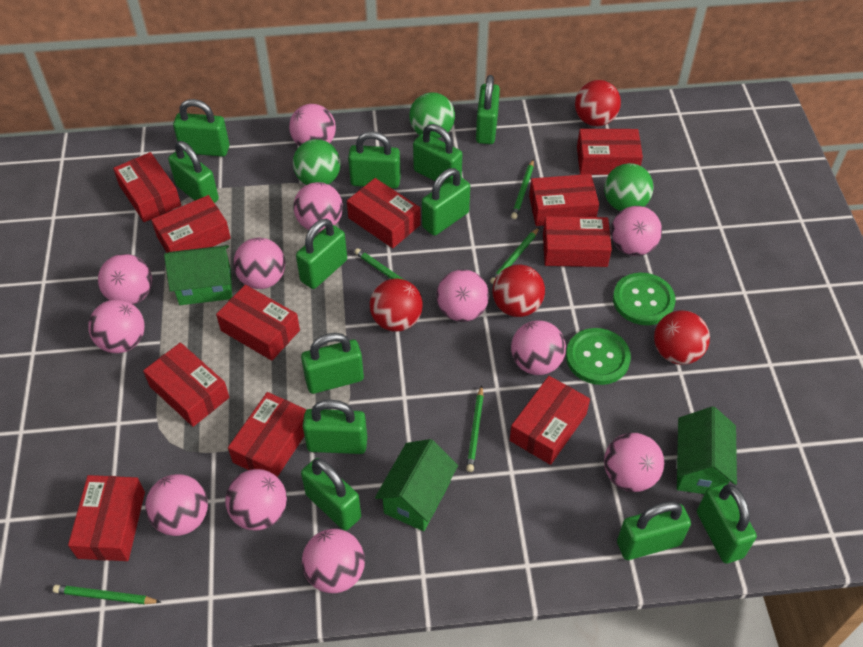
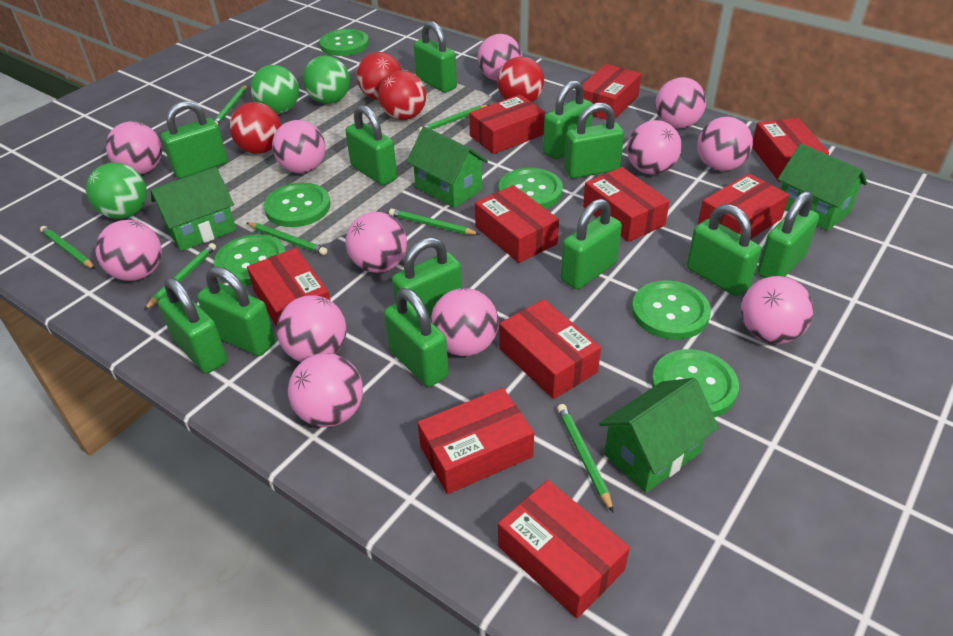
green button: [566,328,631,385] [613,273,676,325] = 2 -> [214,234,286,286] [264,183,330,227] [319,29,369,56] [499,168,563,209] [632,280,711,340] [652,349,739,417] = 6
green house: [164,245,232,305] [375,439,458,531] [676,406,737,494] = 3 -> [151,167,236,251] [406,127,488,208] [599,378,719,493] [778,143,867,231] = 4
green pencil: [53,585,161,605] [354,248,422,296] [466,385,484,472] [490,227,540,284] [511,159,534,219] = 5 -> [40,226,95,269] [144,243,216,310] [214,85,247,125] [247,222,327,255] [389,209,480,235] [418,105,489,133] [557,404,614,513] = 7
red box: [68,475,145,561] [113,152,181,222] [143,342,229,427] [151,195,231,253] [216,285,300,361] [228,392,307,477] [347,178,421,248] [510,376,590,465] [529,174,599,226] [543,216,612,267] [577,129,643,175] = 11 -> [247,248,331,327] [418,388,534,494] [469,94,545,154] [475,185,559,263] [498,480,630,619] [499,299,601,399] [582,64,641,120] [583,167,670,242] [698,173,789,239] [752,118,829,182] = 10

